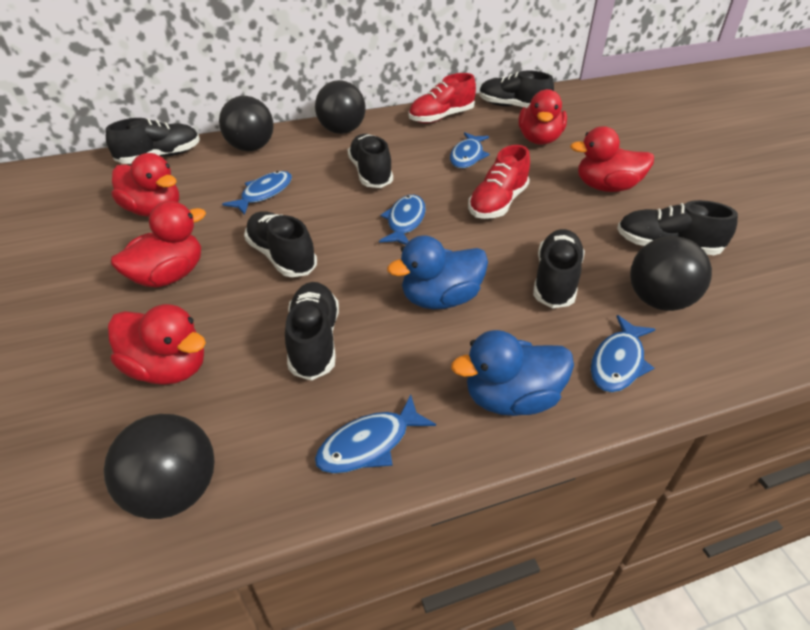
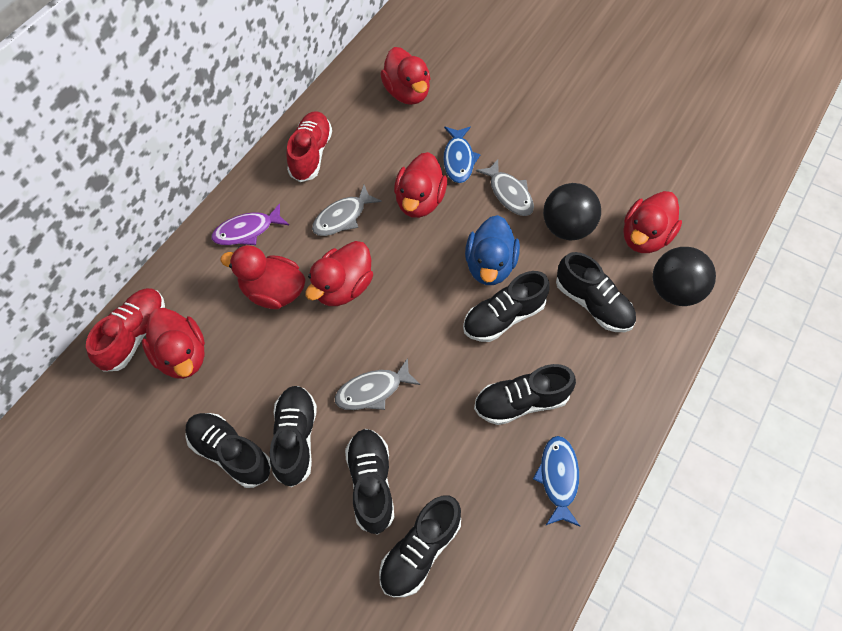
black ball: [104,414,215,519] [219,96,274,151] [315,80,366,134] [630,236,712,311] = 4 -> [543,183,601,240] [653,247,716,306] = 2
blue duck: [387,235,488,310] [451,330,574,416] = 2 -> [465,215,520,285] = 1
blue fish: [222,171,292,215] [315,395,436,473] [379,195,426,245] [450,132,489,168] [591,315,656,392] = 5 -> [443,127,480,183] [533,436,580,526] = 2
grey fish: none = 0 -> [312,185,382,236] [335,358,420,410] [476,159,534,216] = 3
purple fish: none = 0 -> [211,203,289,245] = 1
red duck: [108,304,206,385] [111,201,206,288] [112,153,179,217] [519,89,567,145] [570,126,654,192] = 5 -> [142,308,205,379] [220,245,306,309] [305,241,373,306] [380,47,430,105] [394,152,447,218] [623,191,682,253] = 6

